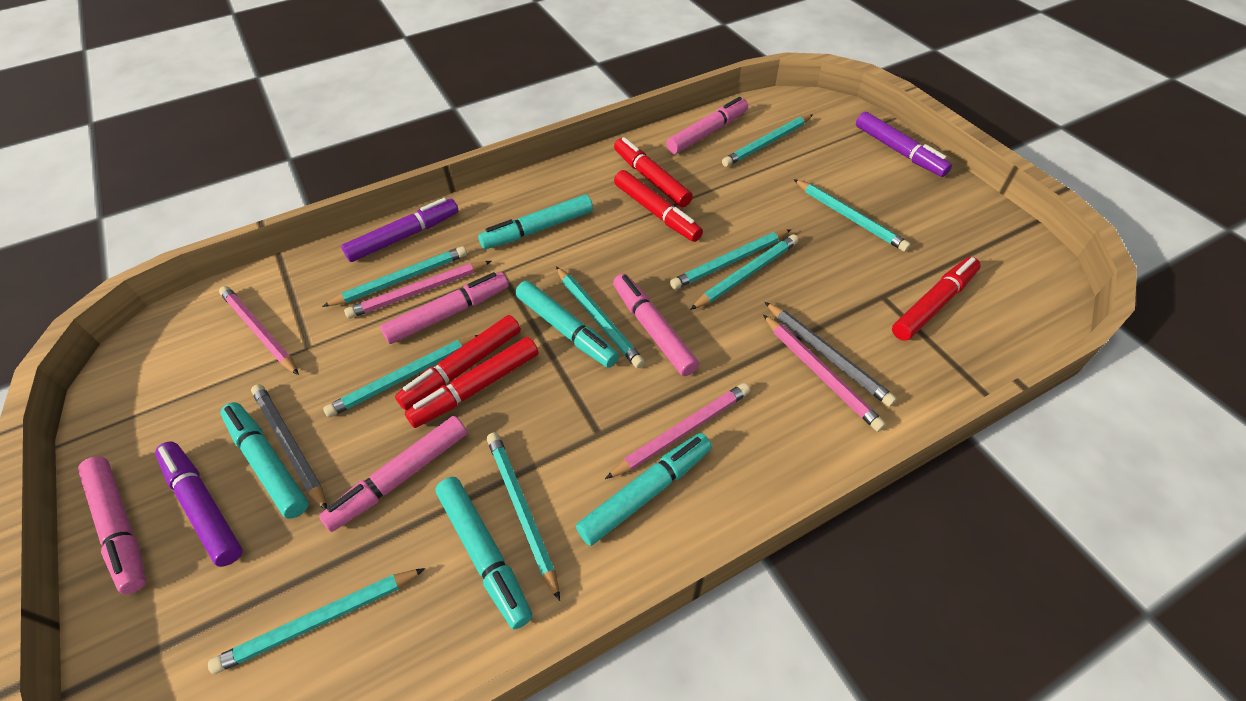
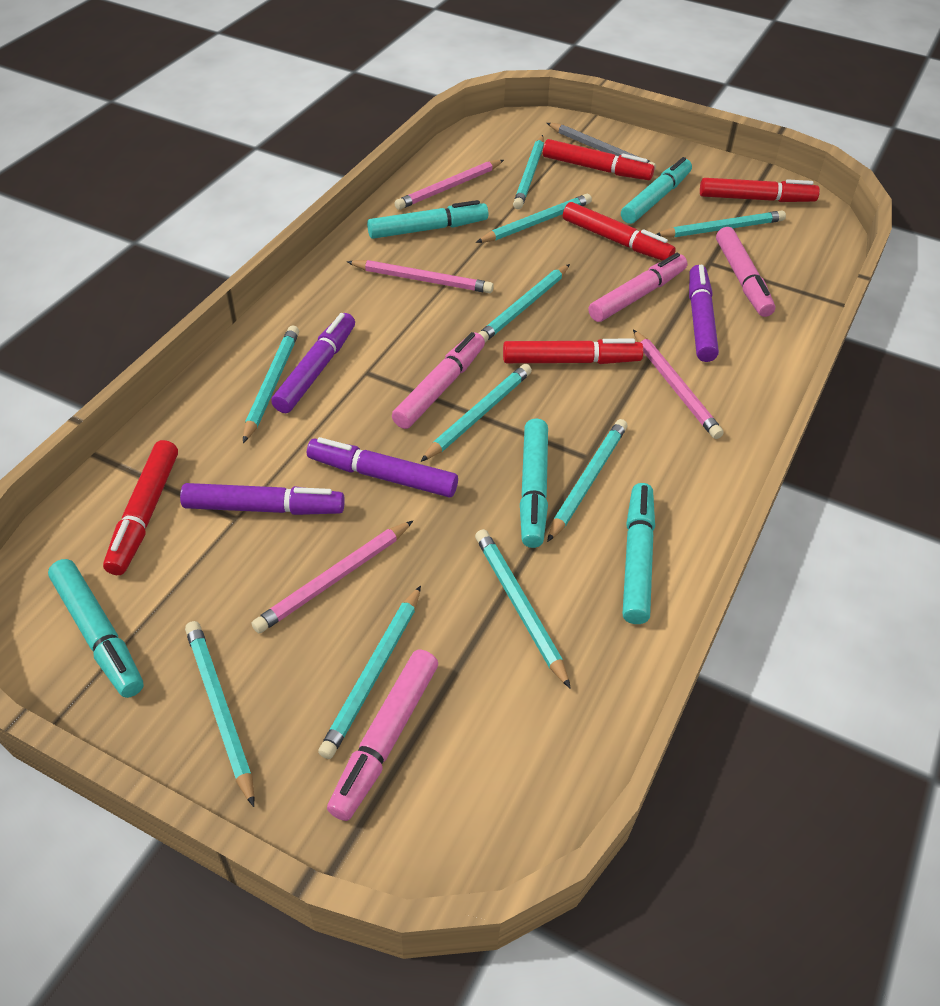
grey pencil: [251,384,327,510] [765,302,897,407] = 2 -> [547,123,656,171] = 1
pink marker: [78,456,146,594] [319,416,467,532] [380,272,509,344] [613,274,699,376] [666,97,748,154] = 5 -> [327,650,438,821] [392,332,485,429] [588,253,687,322] [716,227,775,317] = 4
purple marker: [155,441,242,567] [341,198,458,262] [856,112,952,177] = 3 -> [180,483,345,515] [271,313,355,413] [307,437,458,497] [689,265,719,362] = 4
turquoise pencil: [208,568,425,674] [322,246,467,307] [323,335,478,417] [487,432,560,601] [556,267,645,368] [670,229,791,289] [690,234,799,310] [722,115,813,167] [793,179,911,252] = 9 -> [185,621,254,807] [243,325,299,443] [318,585,421,759] [421,364,532,462] [475,529,571,689] [476,194,592,243] [479,264,570,342] [513,135,544,209] [547,419,628,542] [656,210,786,238] = 10

